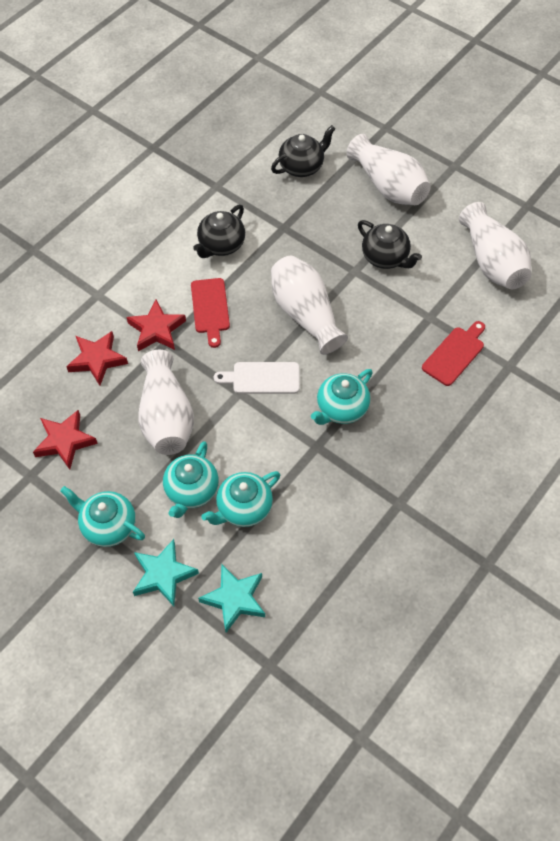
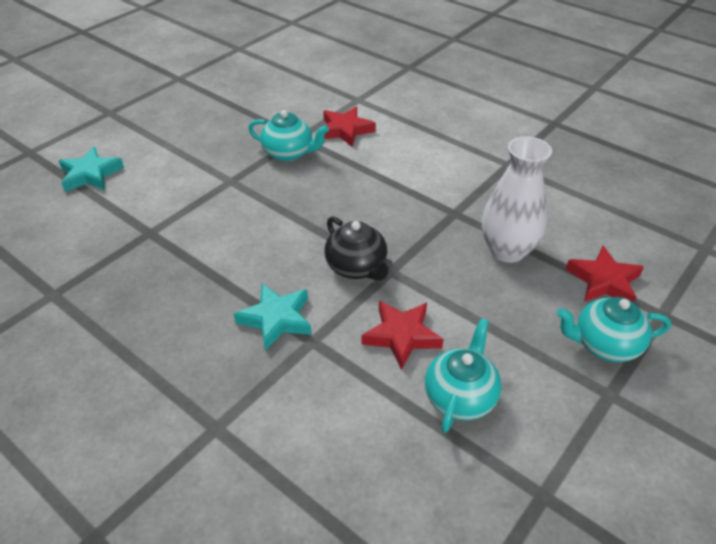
black teapot: [193,205,245,258] [271,125,335,177] [358,220,422,269] = 3 -> [324,216,393,281] = 1
red cutting board: [191,278,230,348] [422,321,485,386] = 2 -> none = 0
turquoise teapot: [60,486,145,547] [163,441,219,518] [201,471,280,527] [311,369,373,425] = 4 -> [248,110,329,162] [425,318,502,433] [557,297,671,362] = 3
white cutting board: [214,362,300,394] = 1 -> none = 0
white vase: [138,350,194,455] [271,256,348,355] [346,134,431,205] [459,202,532,289] = 4 -> [482,136,552,263] = 1

